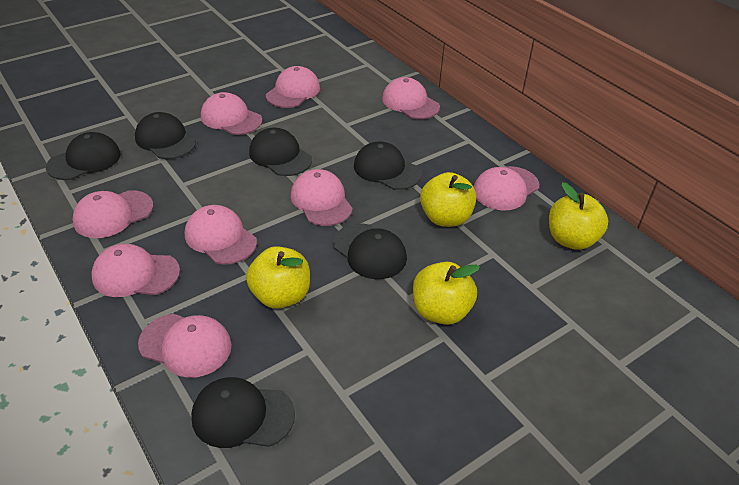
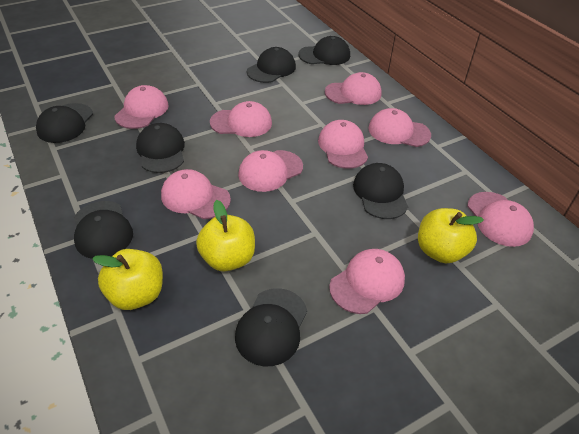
black cap: [46,132,121,180] [135,112,196,159] [191,377,295,448] [249,128,312,176] [333,224,407,279] [354,141,422,190] = 6 -> [36,103,93,143] [74,201,133,259] [136,123,185,173] [235,288,307,366] [247,47,296,83] [298,36,350,65] [353,163,408,219] = 7
yellow apple: [246,246,310,308] [413,262,480,325] [420,172,476,227] [549,182,608,250] = 4 -> [92,249,163,310] [196,200,255,271] [418,208,484,263] = 3

